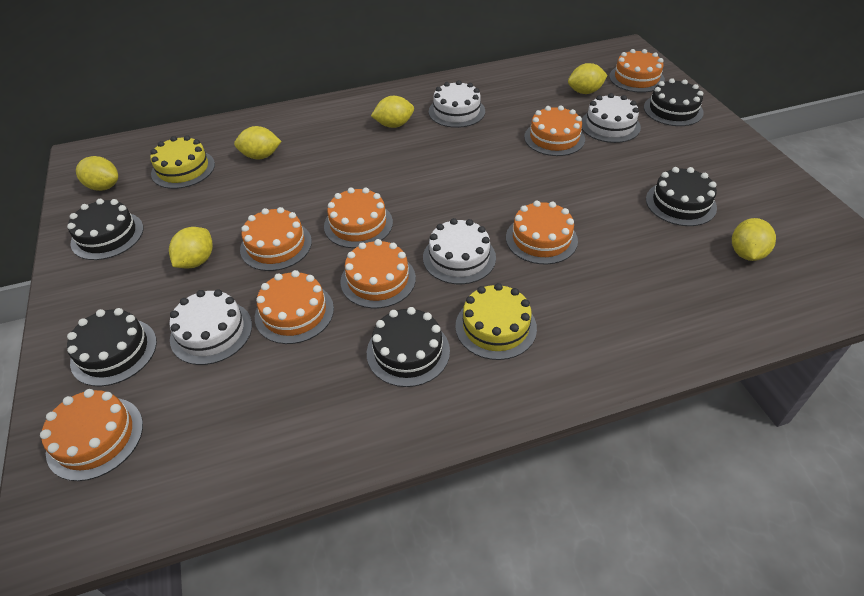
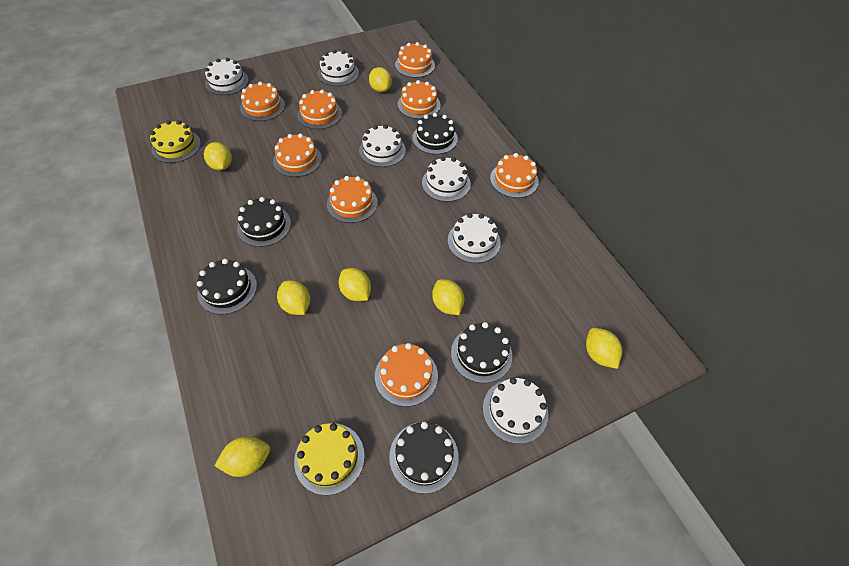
white cake: [169,289,252,365] [423,218,496,284] [429,80,485,128] [582,93,641,143] = 4 -> [205,58,249,95] [318,50,359,86] [359,125,406,167] [422,157,471,202] [448,213,501,263] [483,378,548,444] = 6
yellow lemon: [76,156,118,191] [169,227,213,269] [234,126,282,159] [371,96,414,128] [568,63,608,94] [732,218,776,261] = 6 -> [204,142,232,170] [215,436,270,477] [277,280,310,315] [338,268,371,301] [369,67,392,93] [432,279,464,315] [586,328,622,369] = 7

